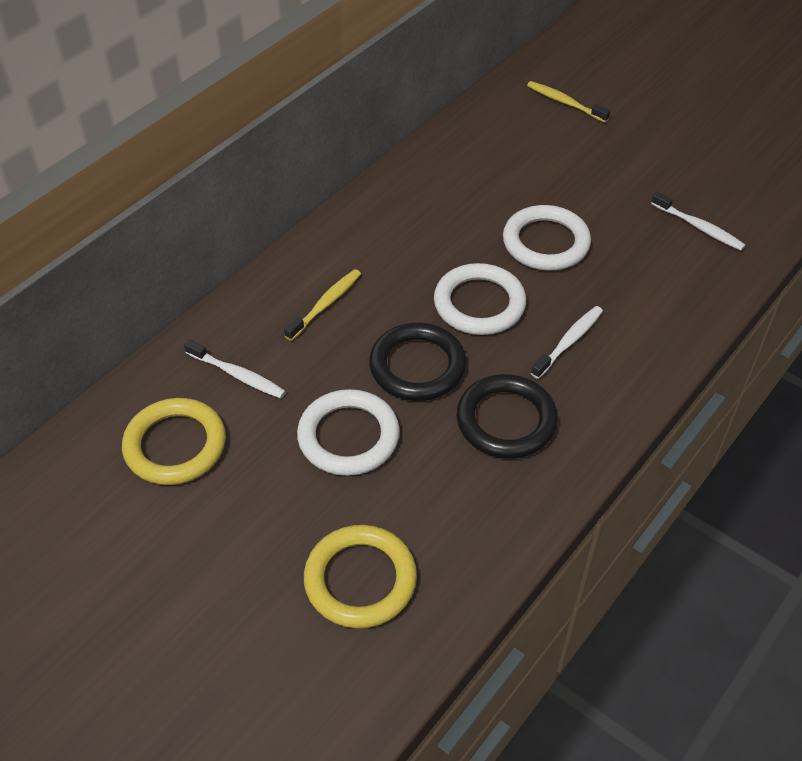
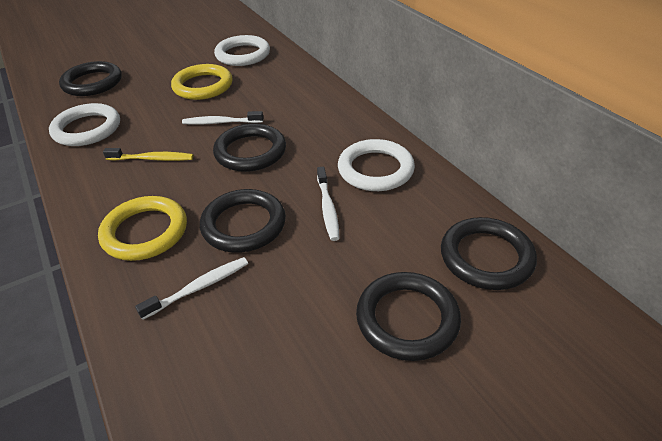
black ring: [369,323,467,401] [457,374,558,459] = 2 -> [59,61,122,96] [200,189,286,252] [213,123,286,172] [356,272,461,361] [441,217,537,290] = 5
yellow toothbrush: [284,269,361,341] [527,81,610,123] = 2 -> [103,148,193,161] = 1

